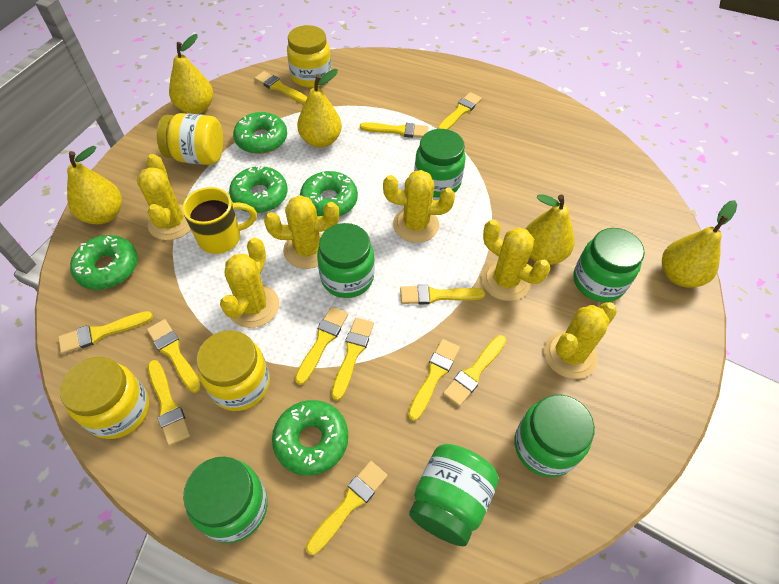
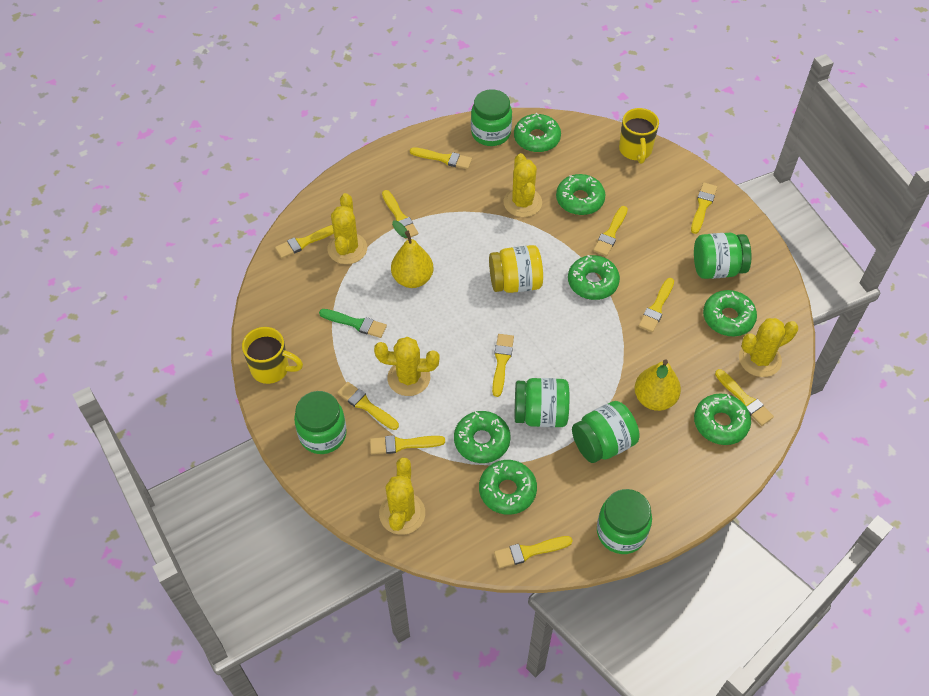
green brush: none = 0 -> [319,309,387,338] = 1
green donut: [70,235,138,290] [229,165,288,213] [233,112,287,154] [272,400,348,476] [300,171,358,216] = 5 -> [454,411,511,463] [479,460,537,515] [514,113,561,152] [556,174,606,215] [568,255,620,300] [694,393,751,445] [703,290,757,336] = 7
yellow brush: [58,311,153,354] [147,319,201,393] [148,360,190,446] [254,71,307,104] [295,306,348,385] [306,461,388,555] [331,318,374,401] [360,122,429,138] [400,285,485,304] [408,339,460,421] [438,92,482,130] [443,335,506,407] = 12 -> [275,225,334,258] [337,382,399,430] [370,435,445,454] [382,190,418,239] [410,147,472,169] [492,334,514,397] [494,536,573,568] [593,206,628,256] [639,278,674,332] [691,183,717,234] [715,369,774,426] = 11
yellow cactus: [137,154,191,240] [220,237,279,328] [264,195,339,269] [383,170,455,243] [481,220,550,301] [544,302,617,379] = 6 -> [328,193,367,264] [374,337,439,396] [379,458,425,535] [504,153,542,217] [739,318,798,377] = 5
yellow jar: [60,357,149,439] [157,113,223,165] [196,330,270,411] [287,25,331,88] = 4 -> [489,245,543,293] = 1
yellow mug: [182,187,257,254] = 1 -> [242,327,303,384] [619,108,659,164] = 2
yellow pear: [67,146,122,224] [169,34,213,114] [297,69,342,148] [526,195,574,265] [662,200,737,288] = 5 -> [391,220,433,288] [634,359,681,411] = 2

